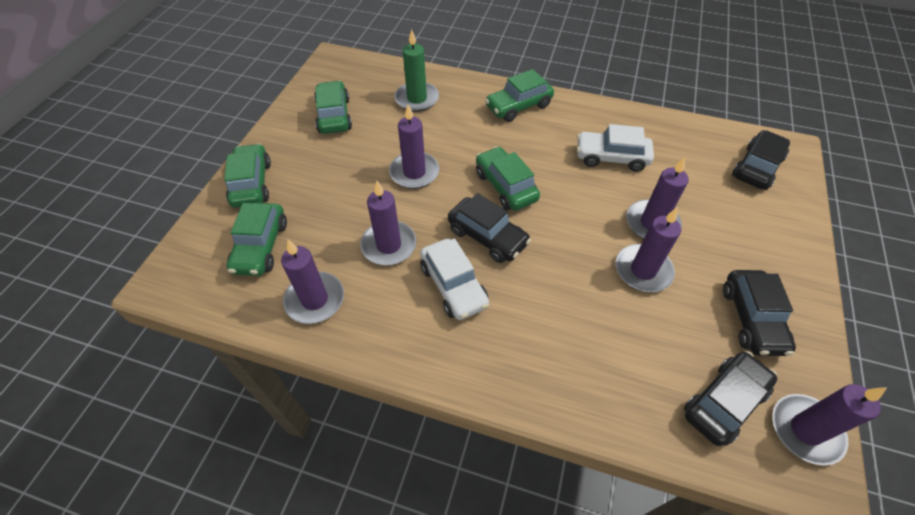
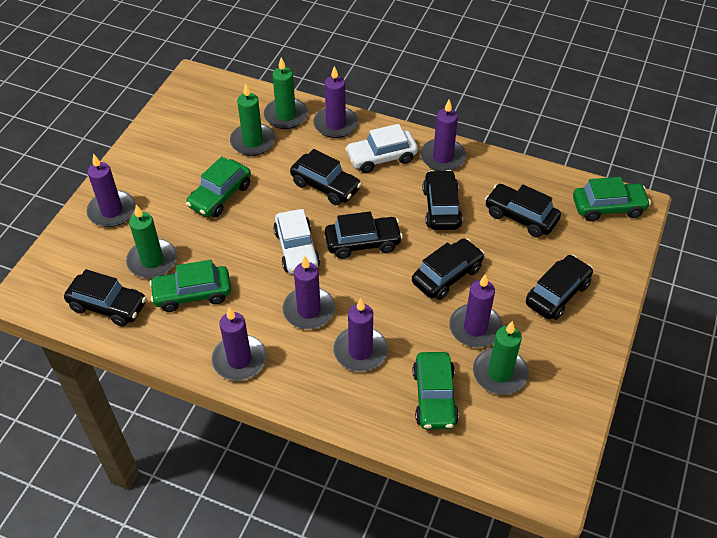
black car: [448,193,531,263] [684,351,777,446] [723,270,796,356] [732,130,790,190] = 4 -> [64,269,146,327] [290,149,362,205] [325,212,403,259] [412,238,485,300] [423,170,463,230] [485,184,561,237] [526,254,593,320] = 7
green candle: [394,29,439,112] = 1 -> [126,205,177,278] [230,83,275,156] [264,57,308,129] [473,321,528,395] = 4
green car: [224,143,271,208] [227,203,287,276] [314,80,352,134] [476,146,540,211] [485,69,554,122] = 5 -> [149,260,231,312] [186,156,251,217] [413,352,459,430] [573,177,651,221] = 4
purple candle: [281,240,344,324] [360,181,416,265] [389,105,439,189] [616,208,681,292] [626,157,689,239] [773,384,887,466] = 6 -> [87,154,136,227] [211,307,266,381] [282,256,335,329] [314,66,358,138] [333,298,388,372] [420,100,466,171] [449,274,503,348] = 7

